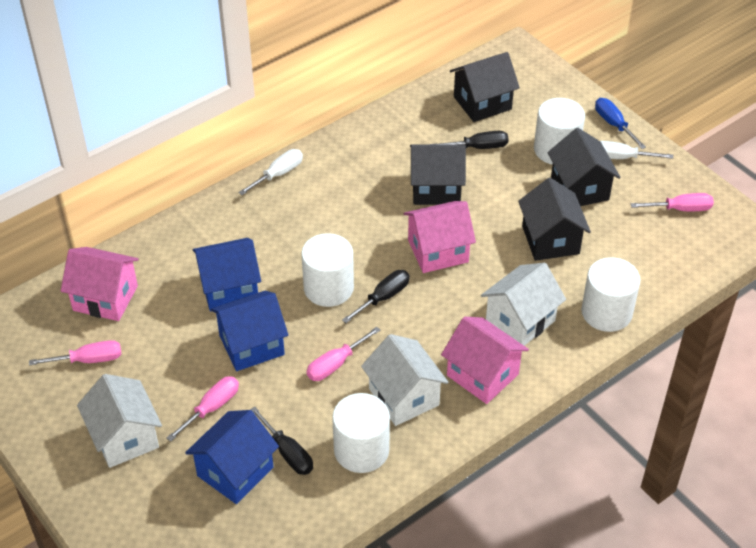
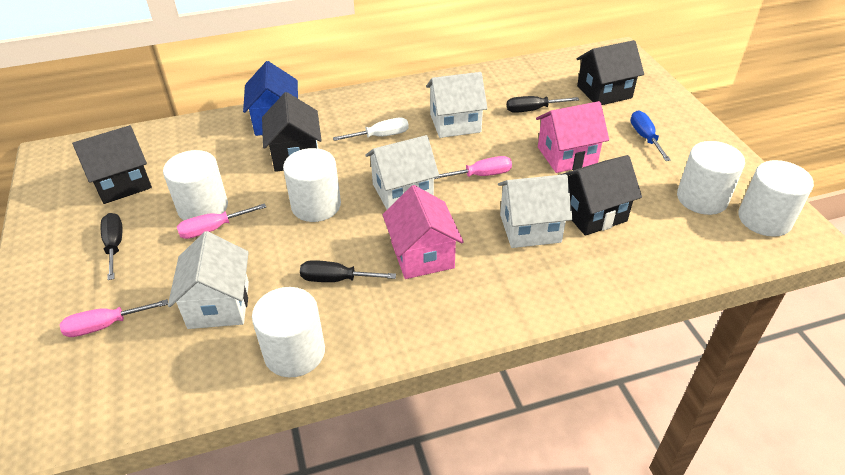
blue house: [185,410,279,504] [193,238,261,311] [211,291,288,371] = 3 -> [243,61,298,136] = 1
pink house: [61,247,139,321] [404,201,476,273] [441,317,529,404] = 3 -> [382,185,464,279] [536,101,609,173] = 2
pink screwdriver: [29,340,121,365] [166,376,239,442] [307,327,381,381] [631,193,714,211] = 4 -> [60,299,168,337] [177,203,266,239] [434,156,512,179] = 3
white cylinder: [301,233,354,307] [332,393,390,473] [534,98,585,165] [581,257,640,332] = 4 -> [163,150,228,220] [252,287,325,378] [283,148,341,222] [677,141,745,215] [738,160,814,237] = 5
white house: [77,374,162,468] [361,334,449,426] [481,263,566,346] = 3 -> [168,231,249,329] [365,135,439,209] [426,72,488,138] [498,174,573,248] = 4
white screwdriver: [238,149,303,195] [600,141,673,159] = 2 -> [333,117,409,141] = 1

